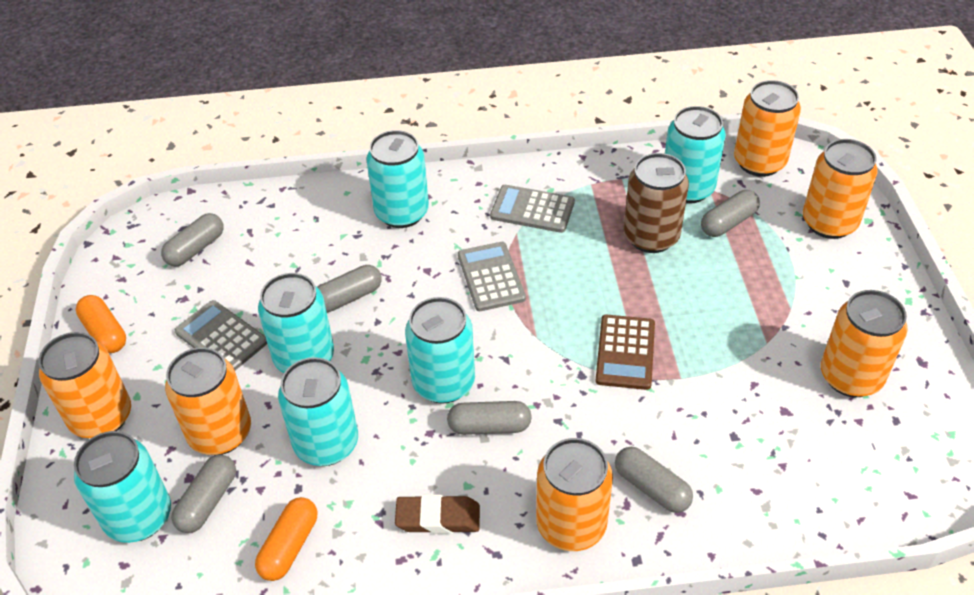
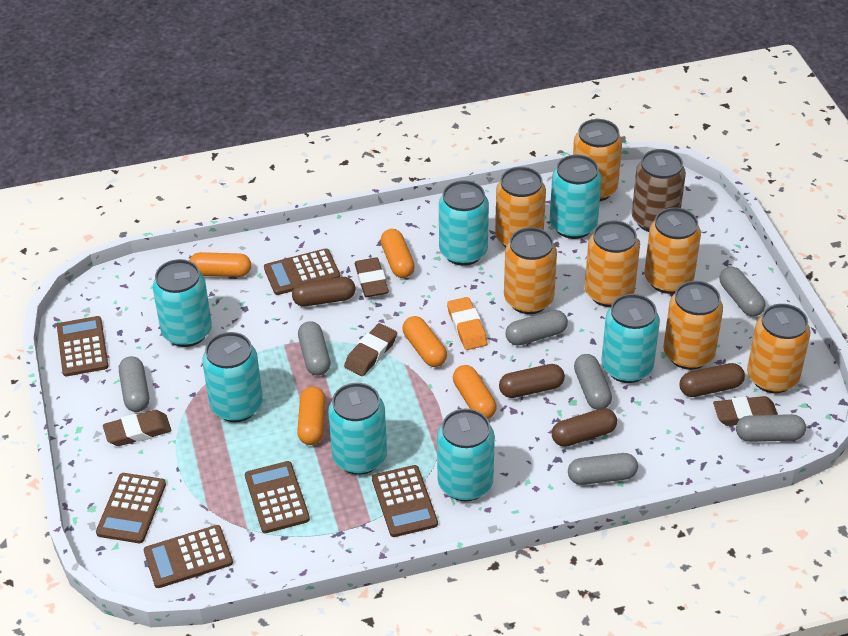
brown calculator: [595,314,655,390] = 1 -> [57,316,108,376] [96,473,166,543] [144,525,233,588] [245,461,310,533] [264,248,340,295] [372,465,438,537] = 6
brown capsule: none = 0 -> [292,277,355,306] [499,364,565,398] [552,408,617,447] [679,363,745,397] = 4
brown eraser: [395,494,480,534] = 1 -> [103,410,171,446] [344,323,397,376] [355,257,389,297] [713,396,778,426] = 4
grey calculator: [175,300,267,370] [458,242,526,311] [490,185,575,233] = 3 -> none = 0
grey capsule: [161,213,224,267] [171,454,236,533] [318,265,382,313] [447,401,532,435] [615,447,693,513] [701,190,760,237] = 6 -> [119,356,149,412] [298,321,331,376] [506,310,568,346] [568,453,638,485] [574,354,612,410] [719,267,766,317] [736,414,806,442] = 7
orange can: [39,332,131,438] [165,347,251,455] [536,438,613,551] [734,80,801,177] [803,139,878,239] [821,290,908,397] = 6 -> [495,167,546,247] [504,227,557,314] [573,119,622,201] [585,220,640,307] [645,207,701,294] [663,281,723,370] [747,304,810,393] = 7
orange capsule: [76,295,126,353] [255,497,317,581] = 2 -> [189,252,251,277] [297,386,326,445] [380,229,415,278] [402,316,447,367] [453,365,497,419] = 5
orange eraser: none = 0 -> [447,297,487,350] = 1
turquoise can: [74,431,171,543] [258,273,334,373] [278,357,358,466] [366,130,429,228] [405,297,475,404] [665,106,726,204] = 6 -> [153,259,212,347] [202,332,263,422] [328,383,387,475] [437,408,495,501] [439,180,489,266] [550,155,602,239] [601,294,660,383] = 7

